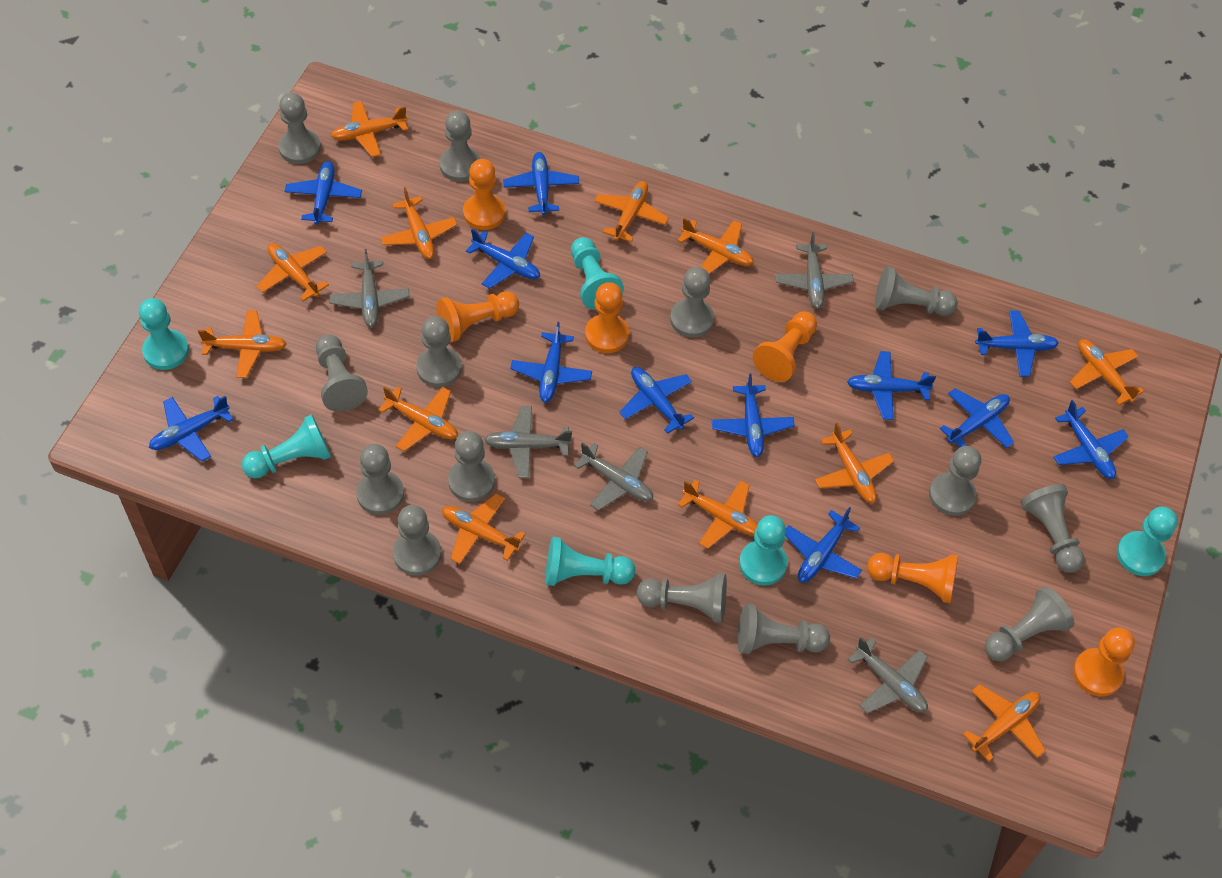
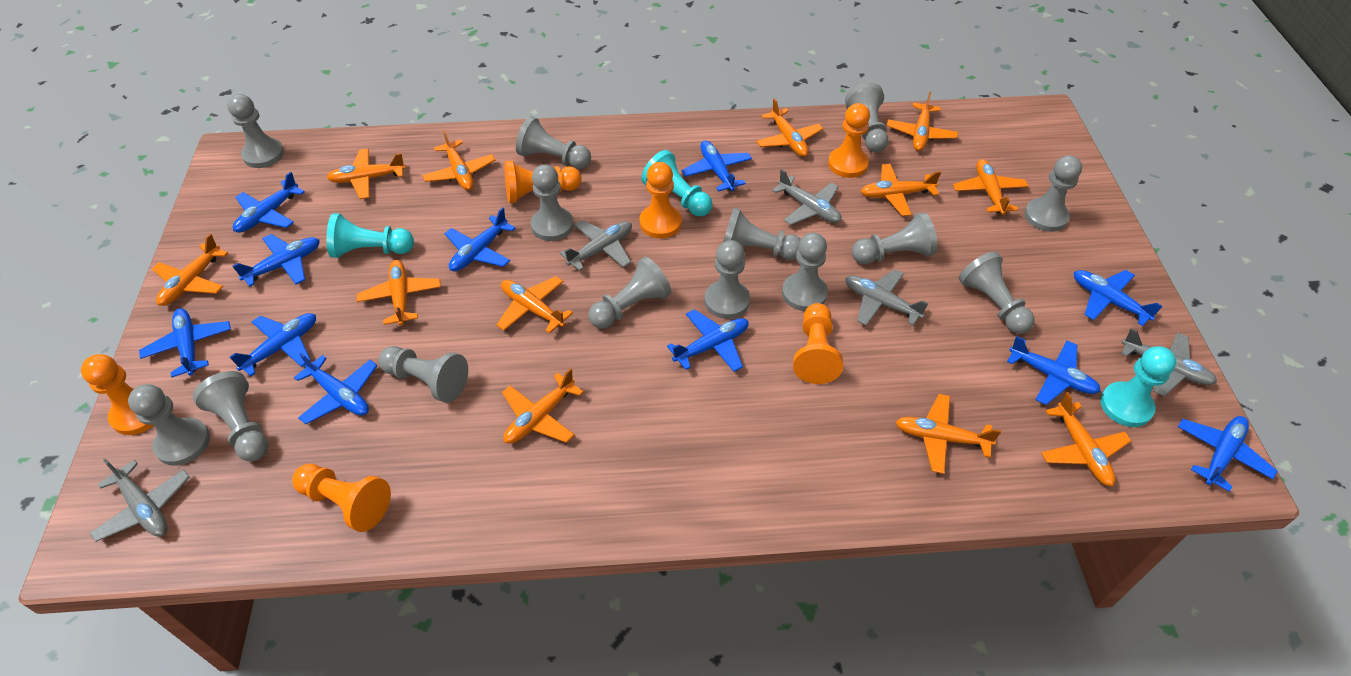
blue plane: [149,396,234,462] [284,161,362,225] [466,229,540,289] [503,152,579,215] [510,322,592,403] [619,367,694,434] [712,374,795,457] [785,507,862,583] [847,351,936,420] [940,388,1014,448] [975,311,1059,377] [1053,400,1129,479] = 12 -> [139,308,231,377] [229,313,316,376] [232,234,320,287] [233,172,305,233] [294,353,378,424] [445,207,516,271] [667,309,749,372] [681,140,752,191] [1007,336,1101,405] [1074,270,1163,326] [1178,416,1277,492] = 11
turquoise pawn: [139,298,189,370] [242,414,331,479] [545,537,635,586] [571,237,624,310] [739,515,788,586] [1117,507,1178,576] = 6 -> [326,213,414,258] [641,150,712,216] [1100,346,1176,427] = 3

